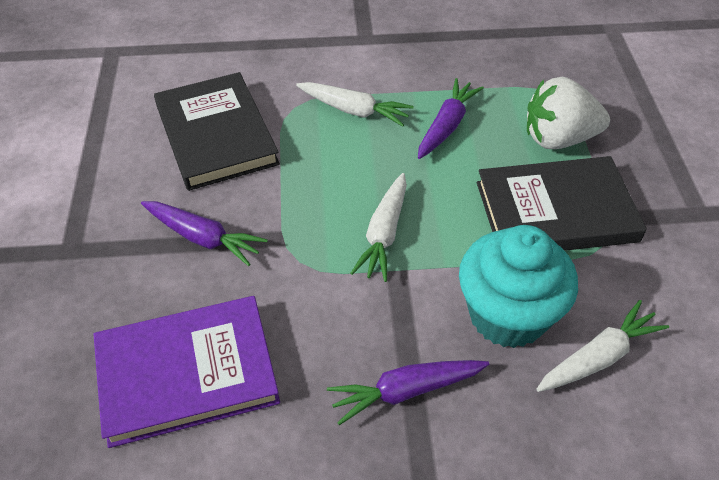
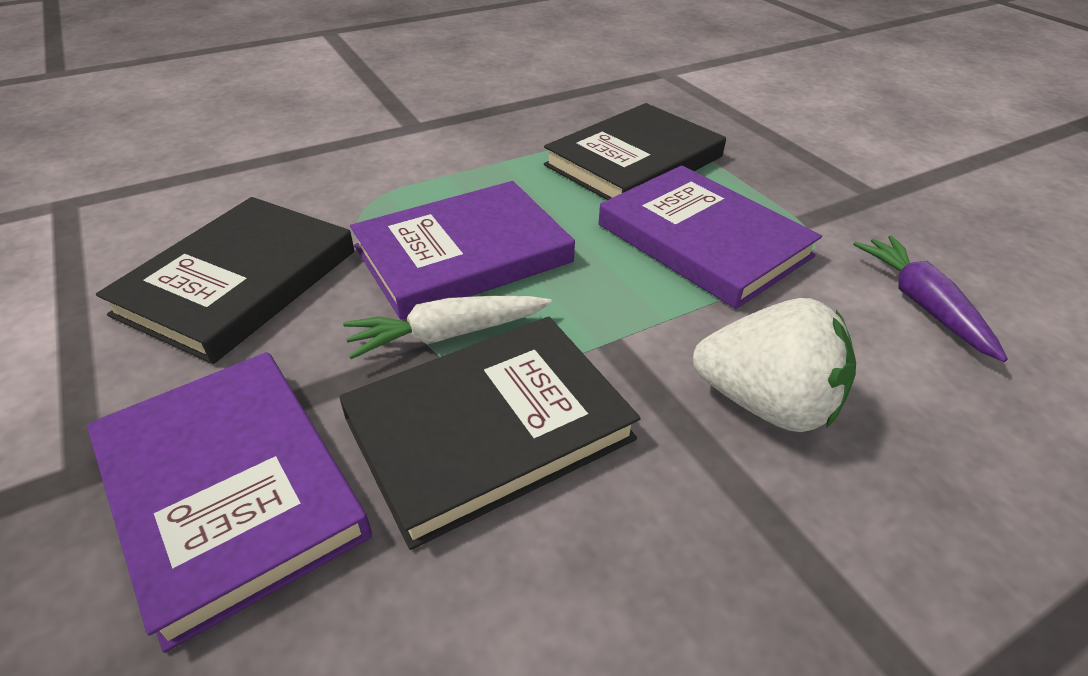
black book: [154,72,280,191] [477,156,647,251] = 2 -> [96,197,354,364] [339,317,641,550] [544,103,726,200] = 3
purple book: [94,296,280,448] = 1 -> [87,352,372,653] [350,181,575,319] [598,165,822,309] = 3
purple carrot: [141,201,268,266] [327,360,489,425] [418,78,484,159] = 3 -> [853,235,1008,362] = 1
turquoise cupcake: [459,225,578,348] = 1 -> none = 0
white carrot: [296,82,414,127] [350,173,407,282] [536,300,669,392] = 3 -> [343,296,552,359] = 1

